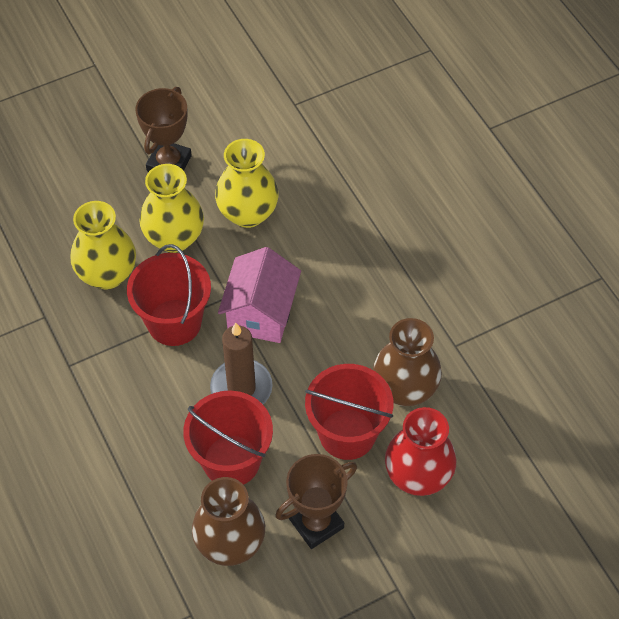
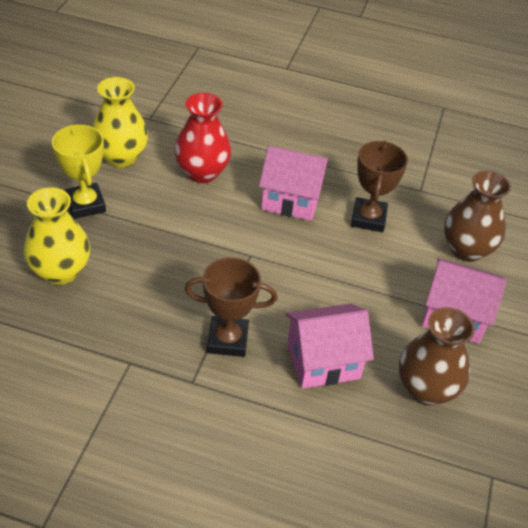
brown candle: [210,323,273,404] = 1 -> none = 0
pink house: [218,247,301,343] = 1 -> [259,146,330,221] [286,303,374,389] [422,258,507,344] = 3
red bucket: [127,244,211,346] [183,391,273,485] [305,364,393,460] = 3 -> none = 0
yellow trophy: none = 0 -> [52,125,106,219] = 1
yellow vase: [70,201,136,289] [140,164,204,253] [215,139,279,228] = 3 -> [24,187,90,285] [92,77,148,167] = 2

